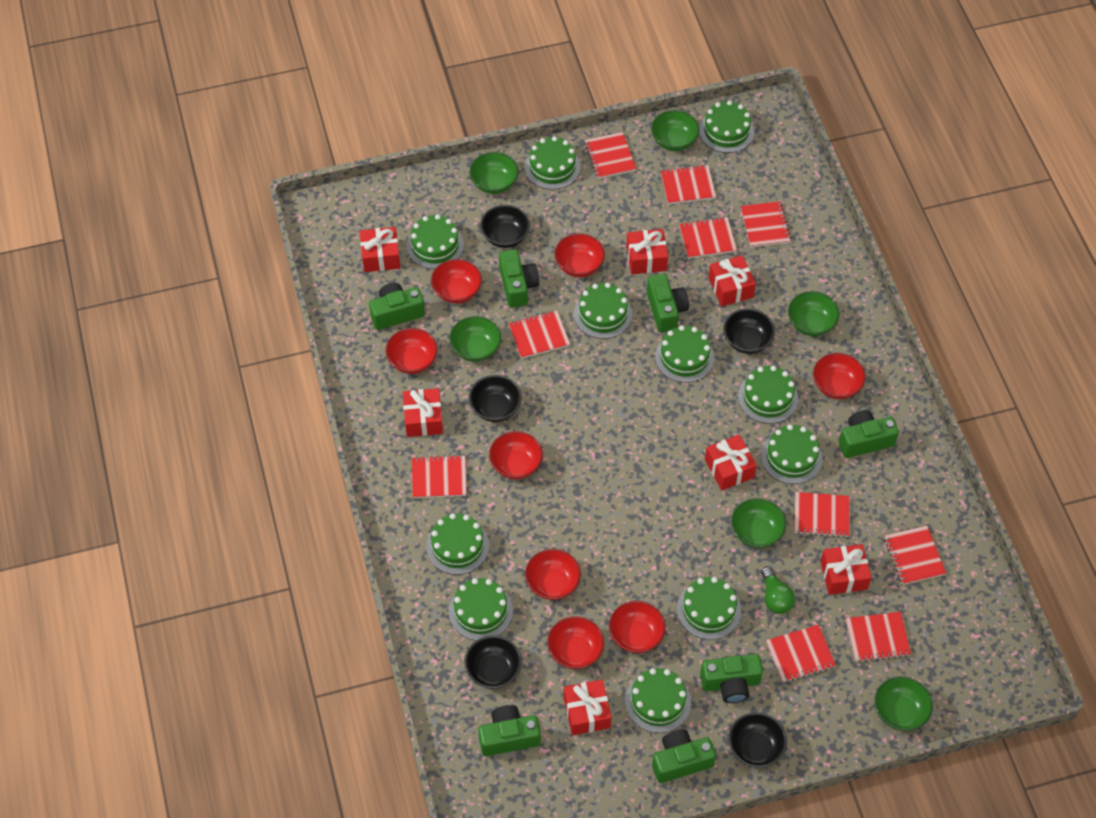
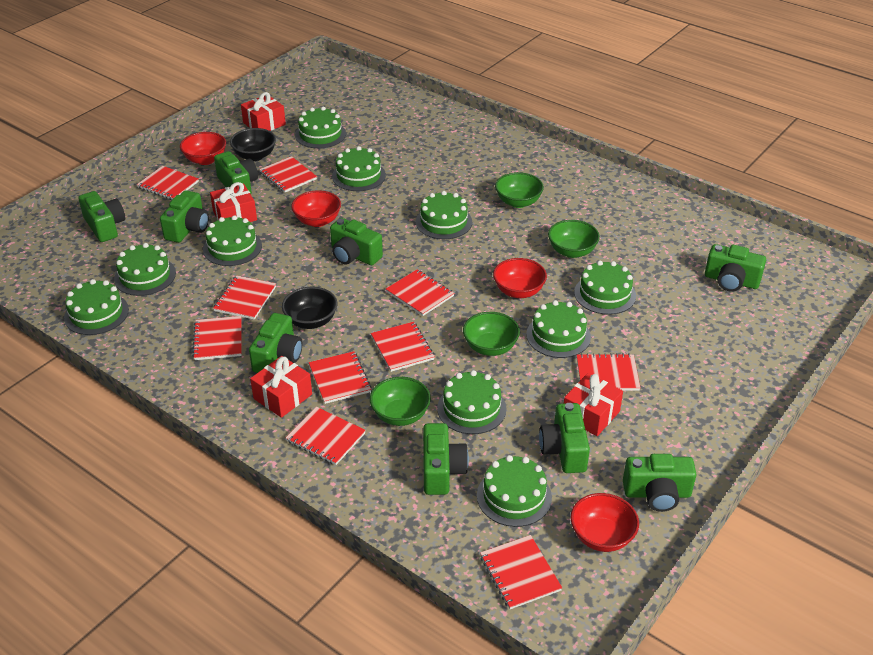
black bowl: [465,635,522,689] [469,375,522,422] [480,205,530,248] [723,308,775,354] [728,712,787,768] = 5 -> [230,128,276,161] [282,287,337,329] = 2
green bowl: [450,316,501,362] [470,152,518,194] [651,110,699,151] [731,498,786,548] [788,291,840,336] [875,676,933,731] = 6 -> [370,377,431,426] [463,312,520,356] [495,172,544,208] [548,220,600,258] = 4
green cake: [407,214,464,269] [426,513,489,575] [449,578,513,641] [525,136,580,190] [574,283,632,339] [625,668,691,733] [655,325,715,383] [677,577,741,640] [699,100,754,153] [738,366,798,424] [761,424,823,484] = 11 -> [64,279,129,335] [114,243,176,296] [203,215,262,266] [295,107,346,149] [332,146,386,191] [416,191,472,239] [437,370,507,434] [477,455,552,527] [526,300,591,358] [574,261,636,315] = 10
green camera: [369,283,425,330] [478,705,541,756] [499,249,539,308] [647,274,689,333] [652,729,716,783] [700,654,763,703] [839,410,899,458] = 7 -> [78,191,125,242] [160,190,209,243] [214,151,258,194] [249,313,302,373] [330,218,383,265] [423,423,469,495] [539,403,590,473] [623,454,697,512] [705,244,766,292] = 9
green light bulb: [761,566,795,614] = 1 -> none = 0
red bowl: [386,328,438,374] [431,259,482,303] [489,431,543,480] [525,549,581,600] [547,616,604,669] [555,233,605,277] [609,601,666,653] [813,353,866,399] = 8 -> [180,132,226,165] [291,190,341,227] [493,258,547,298] [570,493,639,552] = 4
red gift: [360,227,400,272] [403,388,443,437] [564,680,611,735] [626,229,668,274] [705,435,757,490] [708,255,756,306] [820,544,871,595] = 7 -> [210,182,257,222] [241,92,286,131] [250,356,312,418] [564,373,623,436] = 4

